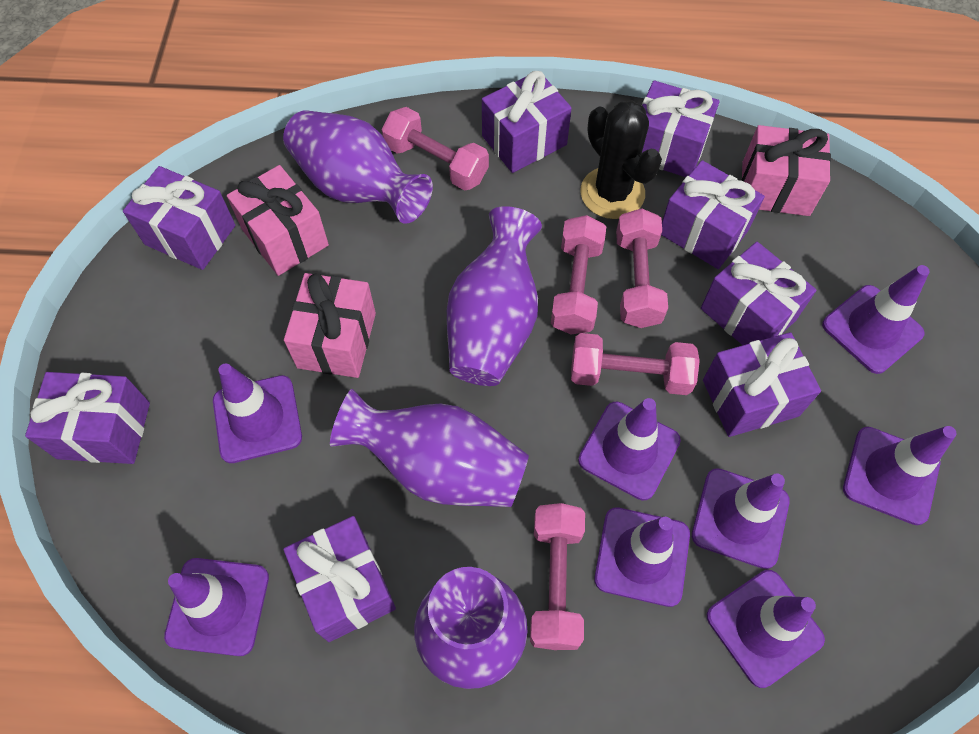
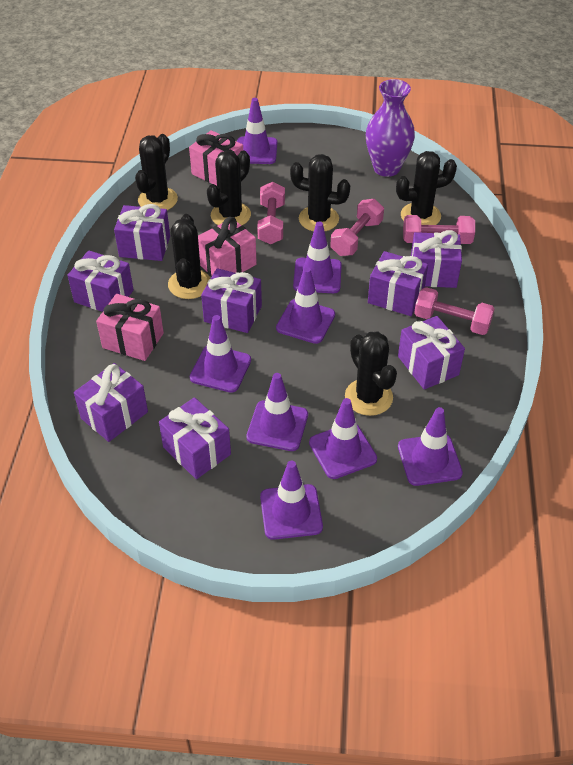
black cactus: [580,101,662,219] = 1 -> [135,134,178,210] [168,214,211,299] [207,150,251,226] [290,154,350,231] [345,331,397,416] [396,151,457,225] = 6
pink dumbbell: [381,107,489,191] [530,503,585,650] [551,215,606,334] [571,333,700,395] [616,208,668,328] = 5 -> [257,182,285,244] [330,199,384,256] [403,215,475,244] [414,287,495,335] = 4
purple vase: [283,110,433,224] [330,389,529,507] [414,567,527,689] [447,206,542,386] = 4 -> [366,79,415,177] = 1

